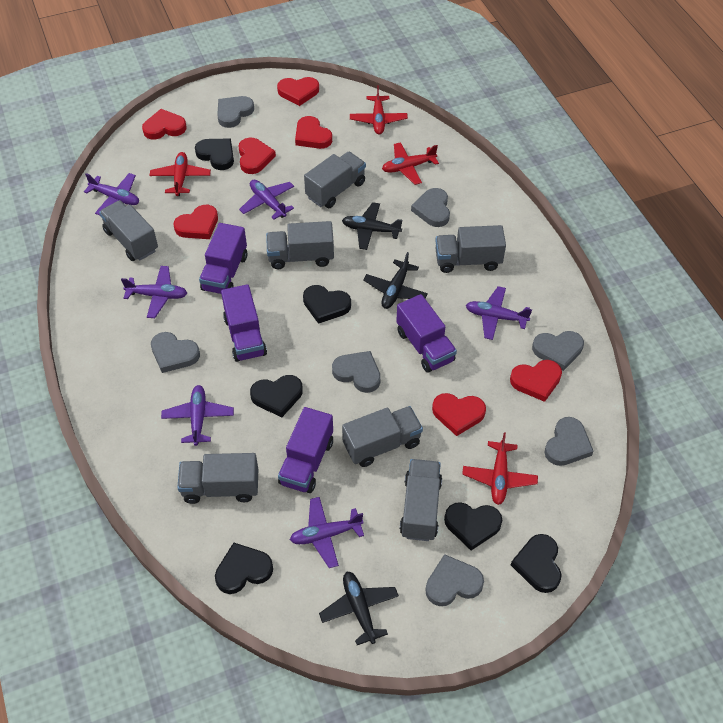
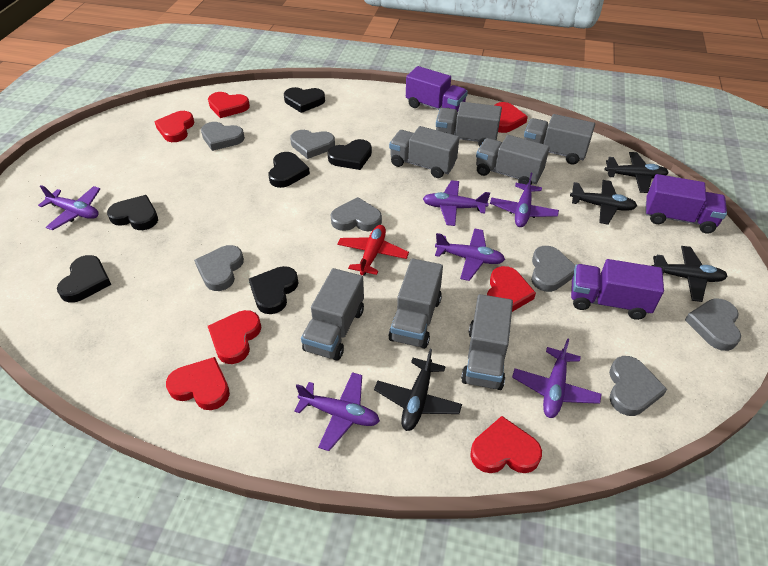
black plane: [319,572,399,645] [342,202,403,250] [363,252,428,309] = 3 -> [374,349,462,431] [570,180,637,225] [605,152,669,193] [651,246,728,302] = 4
purple truck: [199,223,247,294] [221,284,267,362] [278,407,333,493] [396,294,457,373] = 4 -> [406,66,468,113] [571,259,664,320] [645,174,727,234] = 3
red plane: [149,152,211,196] [350,85,408,134] [382,142,439,185] [462,433,538,505] = 4 -> [337,225,409,276] = 1

